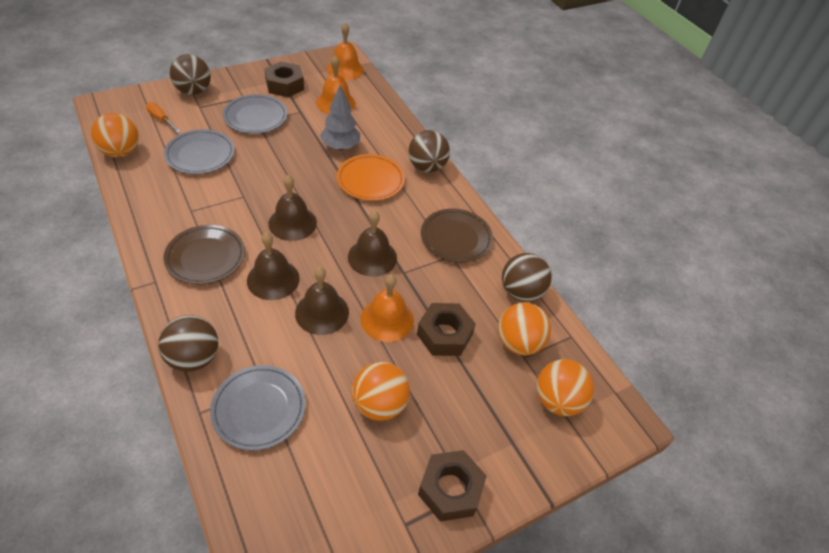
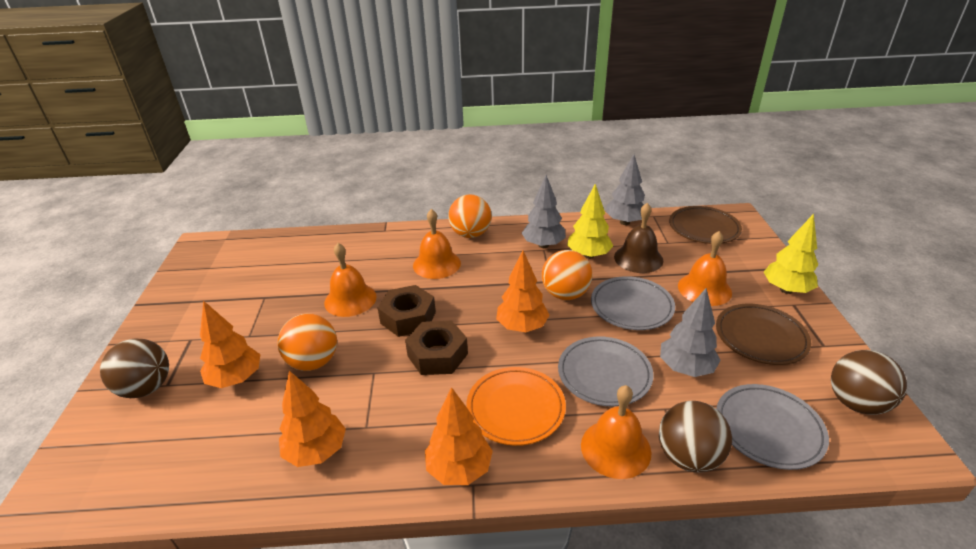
brown ball: [158,315,218,372] [170,54,211,95] [408,130,450,173] [502,253,552,302] = 4 -> [100,338,169,398] [659,401,732,473] [831,350,907,415] = 3
brown bell: [247,232,300,300] [268,175,317,241] [295,267,349,335] [348,211,397,277] = 4 -> [614,203,663,273] = 1
brown nut: [264,61,304,97] [417,303,476,356] [418,450,487,522] = 3 -> [378,285,436,337] [405,321,468,375] = 2
grey tree: [320,85,360,150] = 1 -> [522,175,566,248] [605,154,645,225] [660,288,721,377] = 3
orange ball: [91,113,139,158] [352,362,410,421] [498,303,551,355] [536,359,594,416] = 4 -> [278,314,337,371] [448,194,492,238] [542,250,593,300] = 3
orange bell: [316,55,356,114] [327,23,364,80] [361,274,414,342] = 3 -> [324,243,377,317] [413,209,461,279] [581,385,651,479] [678,231,732,306] = 4
orange screwdriver: [146,102,180,133] = 1 -> none = 0
orange tree: none = 0 -> [200,301,261,388] [279,371,346,467] [425,387,493,485] [496,250,549,332] = 4
yellow tree: none = 0 -> [567,184,613,259] [764,214,818,294] = 2

